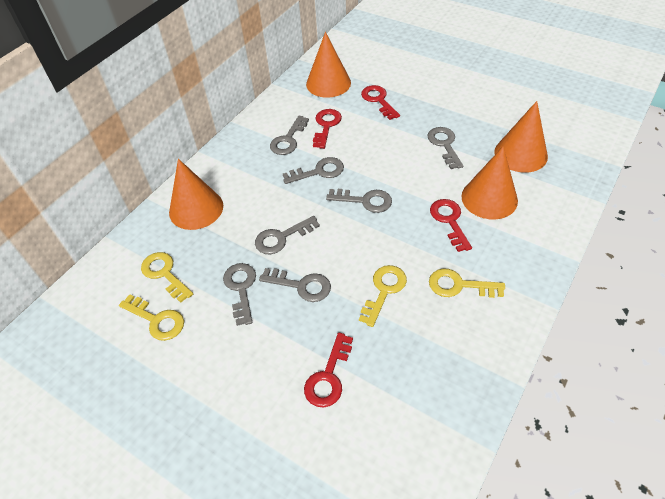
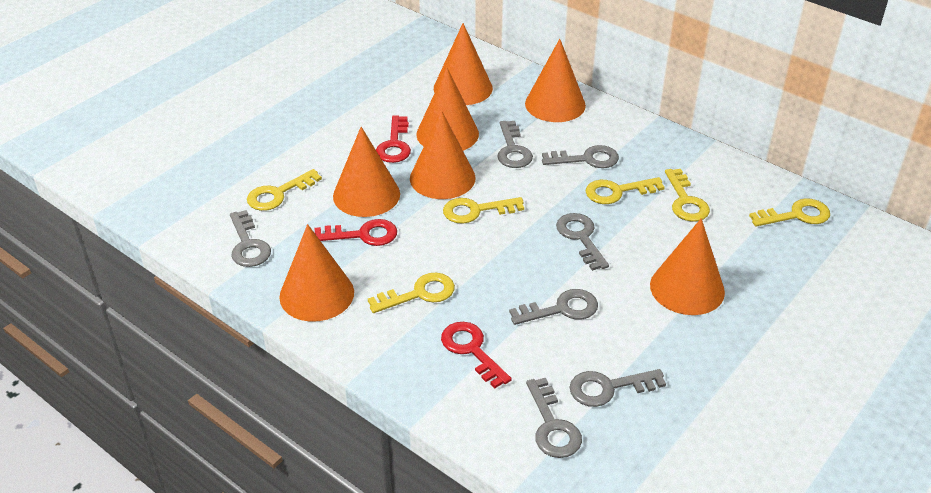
orange cone: [169,159,223,230] [306,32,351,98] [461,146,518,219] [494,101,548,173] = 4 -> [279,224,354,322] [333,127,400,217] [410,110,475,199] [416,67,479,151] [434,23,493,105] [525,39,586,122] [650,218,725,315] = 7
red key: [304,332,353,407] [313,109,342,149] [361,85,400,120] [430,199,472,252] = 4 -> [315,219,397,246] [376,115,411,163] [441,322,512,388] = 3
yellow key: [119,294,184,341] [141,252,193,303] [359,265,407,327] [429,268,505,298] = 4 -> [247,169,322,211] [368,273,455,313] [443,197,524,224] [586,177,665,204] [665,169,710,222] [749,198,830,227] = 6

